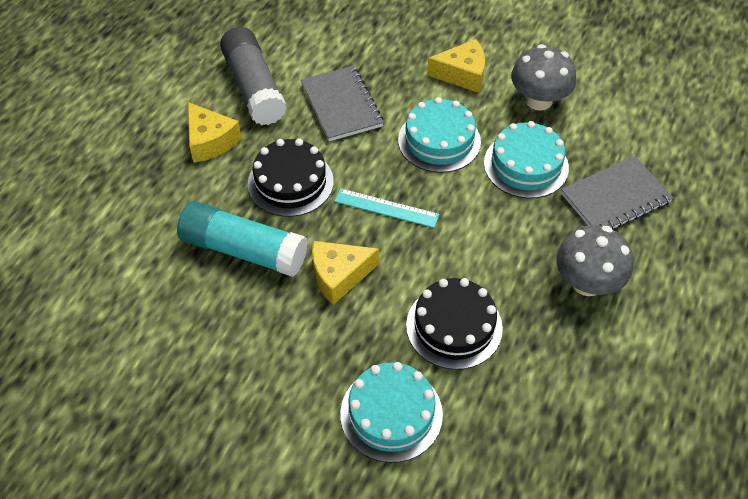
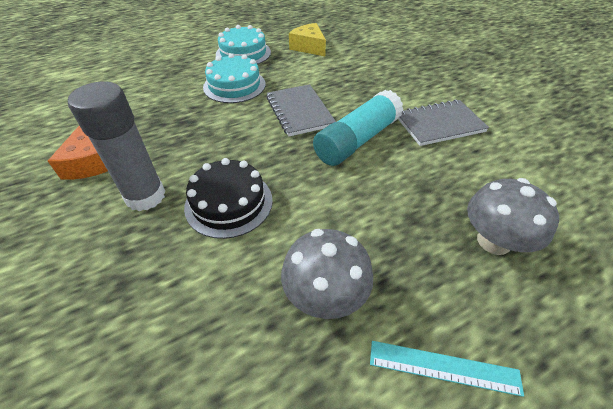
black cake: [248,138,334,217] [406,278,503,370] = 2 -> [184,158,273,239] = 1
orange cheese: none = 0 -> [48,126,108,180] = 1
turquoise cake: [340,362,443,463] [398,97,481,173] [484,121,569,199] = 3 -> [203,53,266,103] [216,25,271,65] = 2
yellow cheese: [188,102,242,163] [312,241,379,305] [427,39,485,93] = 3 -> [289,23,326,56] = 1

